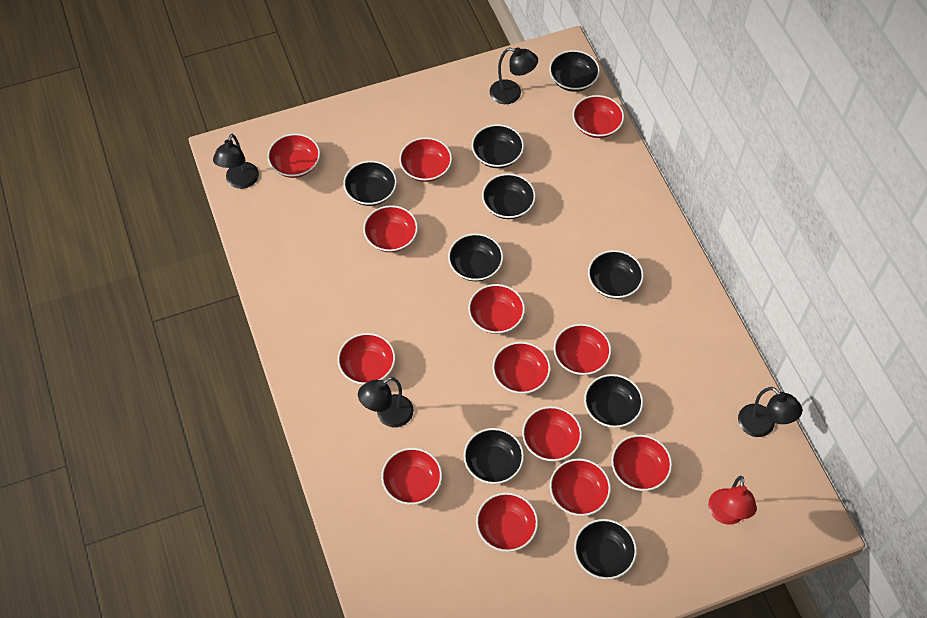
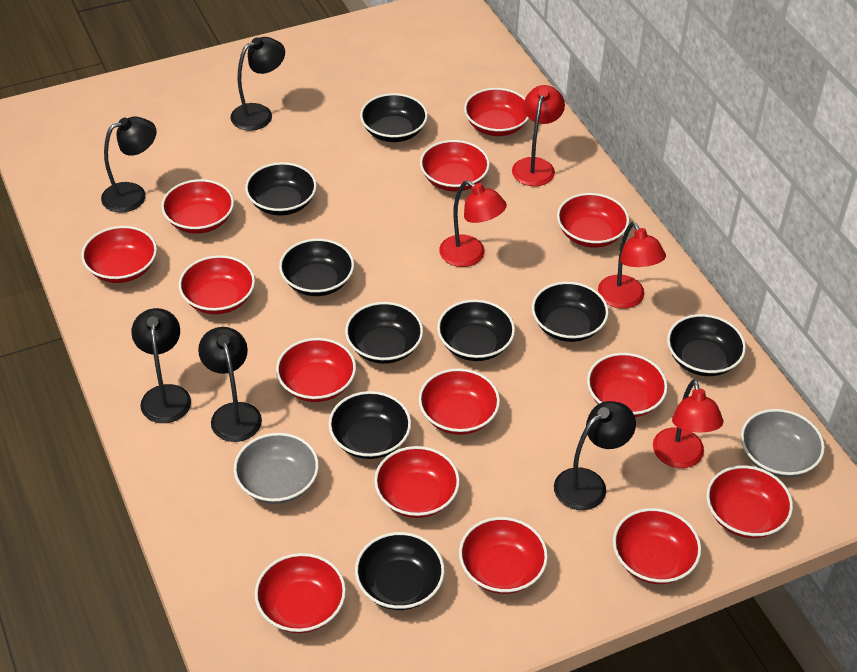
black lamp: [213,134,259,189] [358,377,414,428] [490,47,538,104] [738,387,802,437] = 4 -> [101,117,157,213] [131,308,191,423] [198,327,262,442] [230,37,285,131] [554,401,636,510] = 5
grey bowl: none = 0 -> [234,433,319,504] [741,409,825,478] = 2
red bowl: [267,133,320,178] [338,333,395,385] [363,205,418,252] [381,448,442,505] [399,137,452,182] [468,284,525,334] [476,493,538,552] [492,342,551,394] [522,406,582,461] [550,458,611,516] [554,324,611,375] [572,95,624,138] [611,435,672,491] = 13 -> [81,226,157,283] [161,179,234,234] [179,255,255,314] [255,553,346,633] [276,338,356,402] [374,446,460,518] [419,368,500,435] [420,140,490,192] [459,517,548,594] [464,88,529,136] [557,193,629,248] [587,353,668,417] [613,508,701,584] [706,465,793,538] = 14
red lamp: [708,476,757,524] = 1 -> [439,180,507,267] [512,85,565,186] [598,222,666,309] [653,380,723,468] = 4

